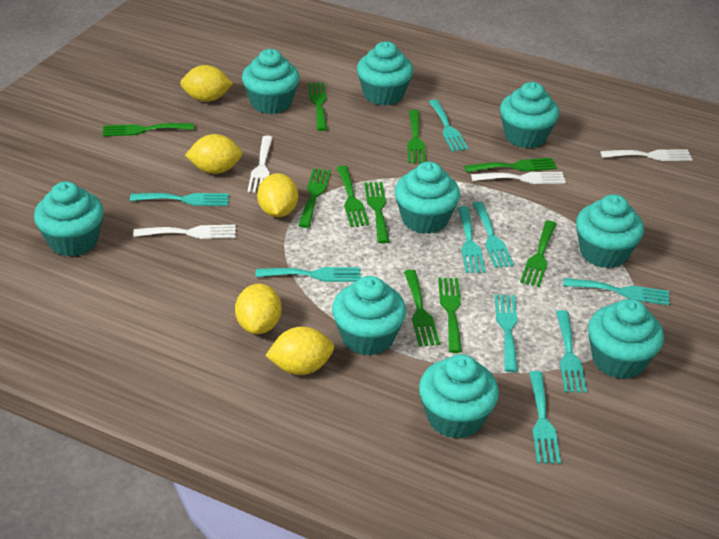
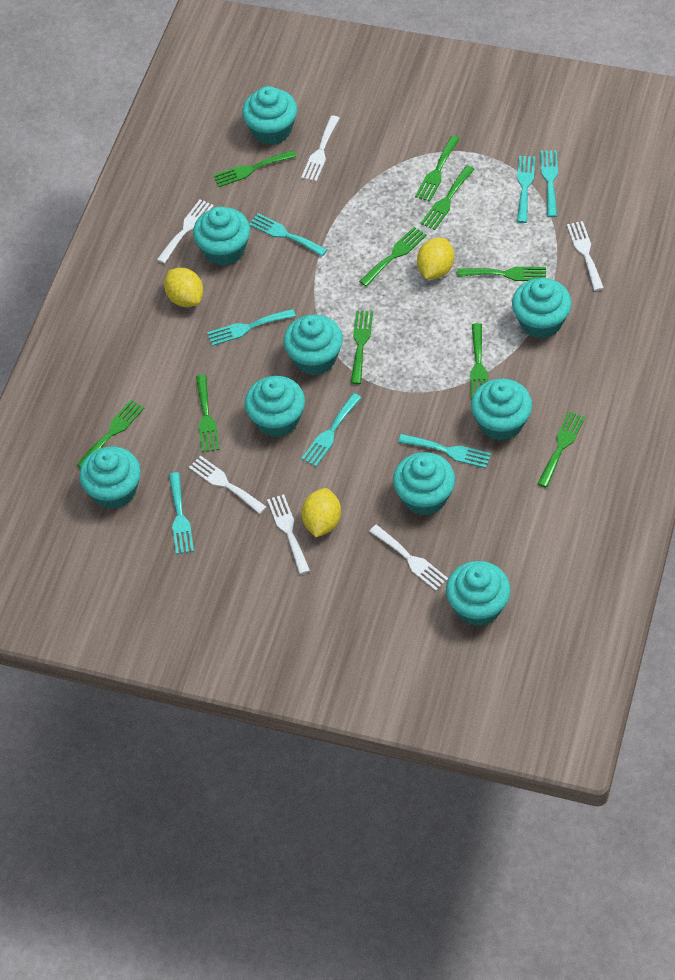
turquoise fork: [130,193,229,206] [256,267,361,282] [429,99,468,152] [458,206,486,273] [472,202,514,268] [495,294,518,372] [529,371,561,464] [556,310,587,393] [563,278,669,305] = 9 -> [169,472,194,554] [207,309,296,346] [249,213,328,256] [301,393,362,466] [398,434,491,468] [517,156,535,223] [541,150,558,217] = 7
white fork: [133,225,235,239] [247,136,273,193] [471,172,566,184] [600,150,693,161] = 4 -> [157,199,214,264] [189,456,266,514] [267,494,310,574] [301,115,340,182] [369,525,448,591] [567,221,604,291] = 6
yellow lemon: [180,65,233,102] [185,134,243,174] [235,284,281,334] [257,173,298,217] [265,327,334,375] = 5 -> [164,268,203,307] [301,488,341,537] [417,238,454,279] = 3

